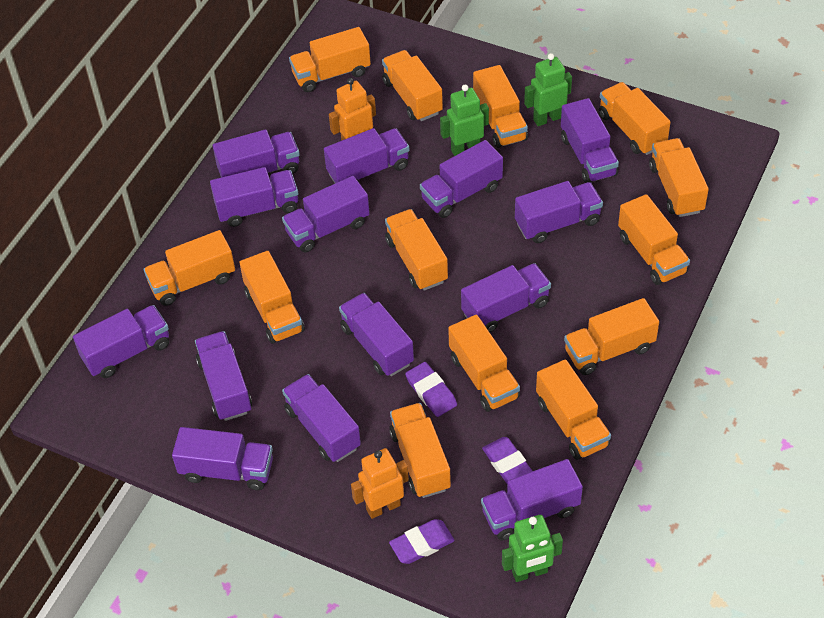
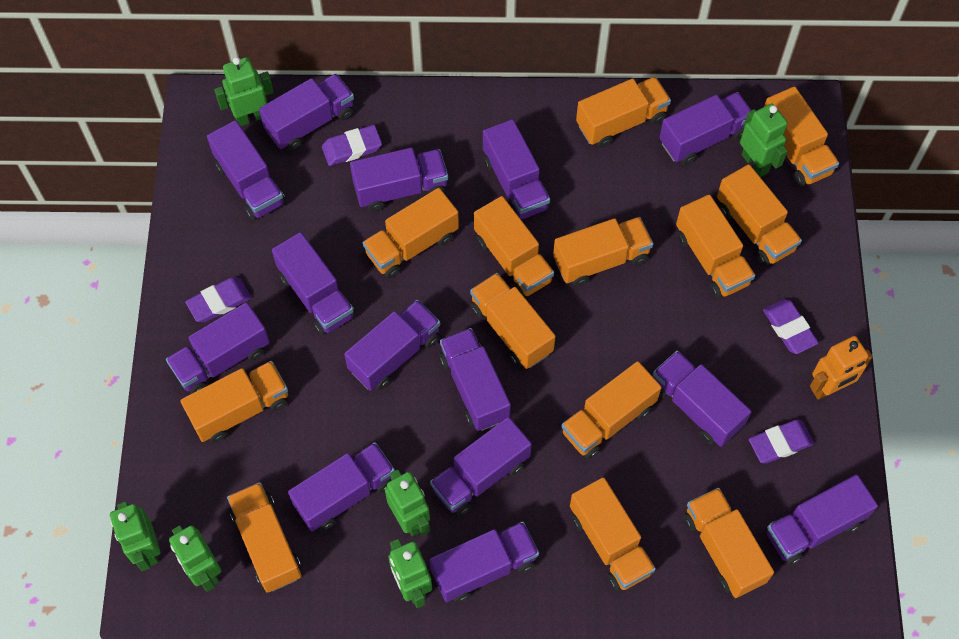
green robot: [440,85,489,156] [502,515,563,582] [524,53,572,126] = 3 -> [110,502,160,571] [169,525,221,592] [214,57,274,126] [385,470,430,537] [388,539,432,608] [740,103,787,177] = 6
orange robot: [329,78,376,141] [351,448,409,519] = 2 -> [810,336,873,400] = 1
purple eraser: [389,519,455,564] [405,362,457,417] [482,437,532,483] = 3 -> [185,277,252,322] [322,125,382,166] [749,420,814,463] [763,299,819,354] = 4

